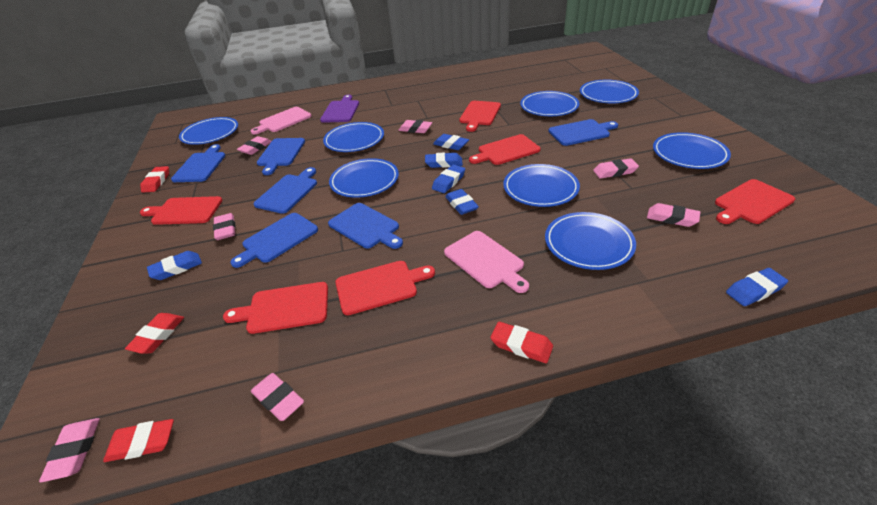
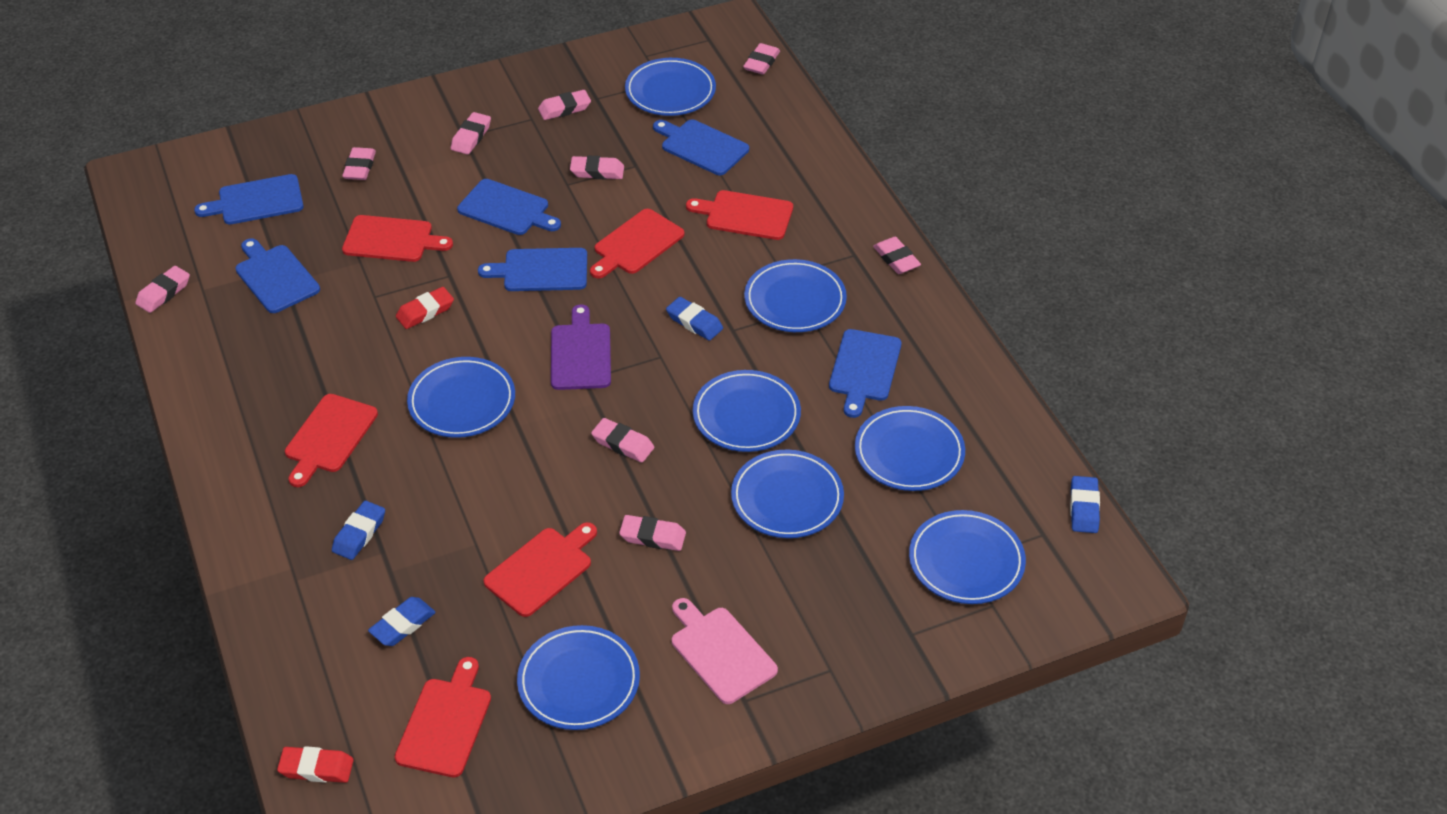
blue eraser: [147,251,202,280] [425,152,463,168] [432,164,465,193] [433,134,469,150] [445,189,479,215] [726,268,788,306] = 6 -> [332,501,385,560] [368,597,436,646] [666,297,723,341] [1070,476,1100,533] = 4
pink cutting board: [251,107,312,134] [444,231,529,293] = 2 -> [672,598,778,704] = 1
pink eraser: [39,418,100,482] [213,213,236,240] [237,136,272,155] [251,373,304,421] [398,120,432,133] [593,158,639,179] [647,203,700,227] = 7 -> [135,266,190,313] [342,147,376,180] [451,112,491,154] [538,90,591,120] [570,156,624,180] [591,418,654,463] [619,515,686,551] [743,43,780,74] [873,237,921,274] = 9
red eraser: [103,419,174,462] [125,313,184,354] [140,166,169,193] [491,322,553,363] = 4 -> [277,746,354,783] [396,287,454,329] = 2

